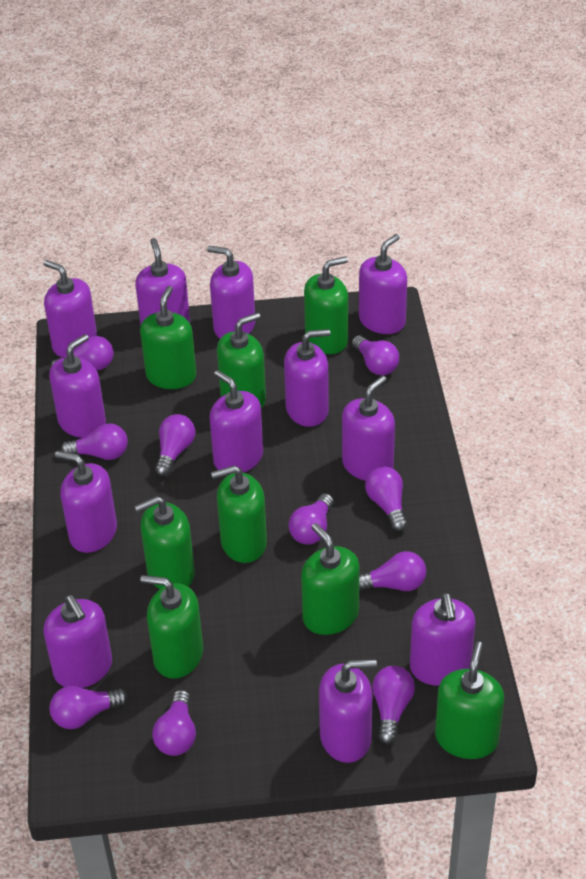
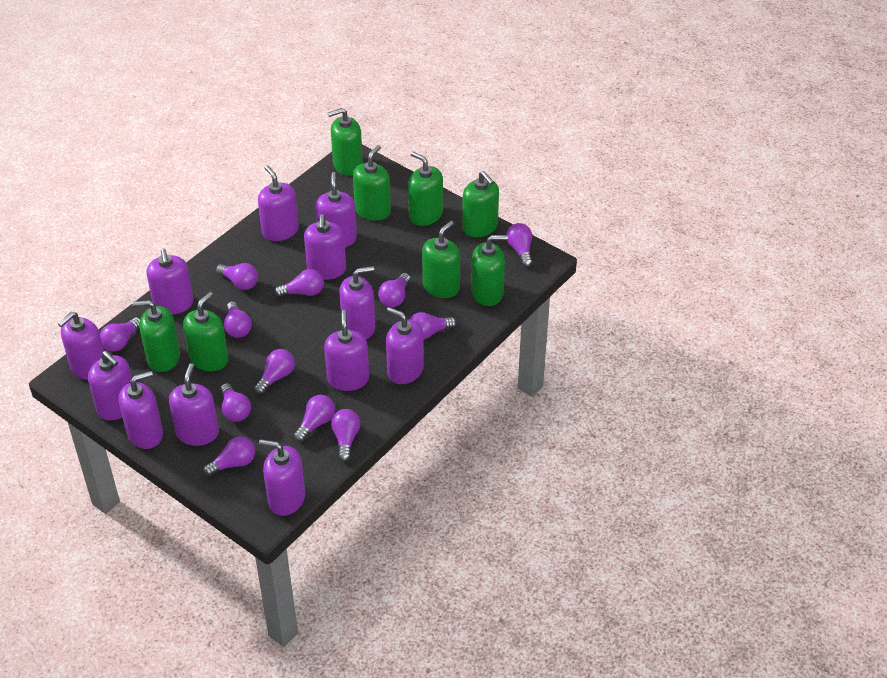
purple light bulb: [49,686,128,729] [51,336,114,370] [61,423,128,460] [152,690,196,756] [155,414,195,476] [289,493,334,544] [352,335,399,375] [359,551,426,591] [365,466,408,531] [372,666,415,744] = 10 -> [100,317,140,352] [203,436,255,476] [216,263,258,290] [220,383,251,422] [224,301,252,338] [254,349,295,394] [274,269,324,297] [294,395,335,442] [331,409,360,462] [378,273,411,307] [409,312,456,340] [506,223,533,267] = 12

